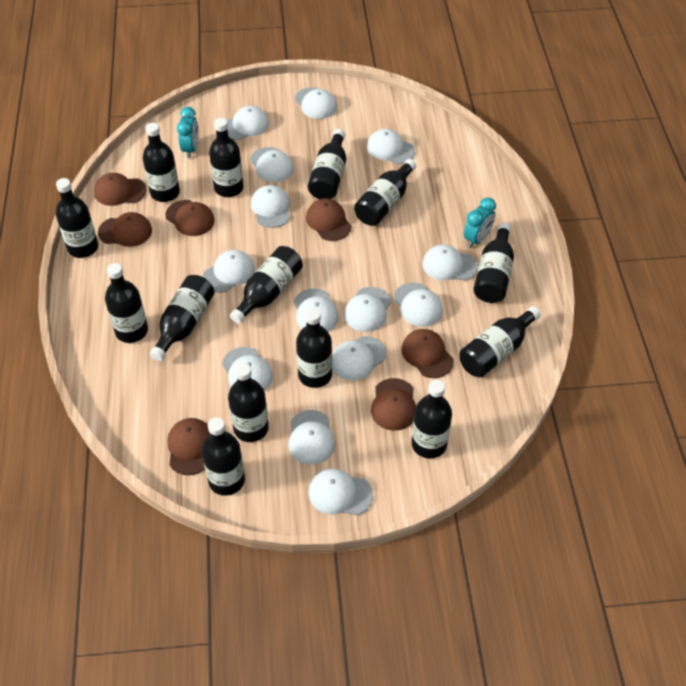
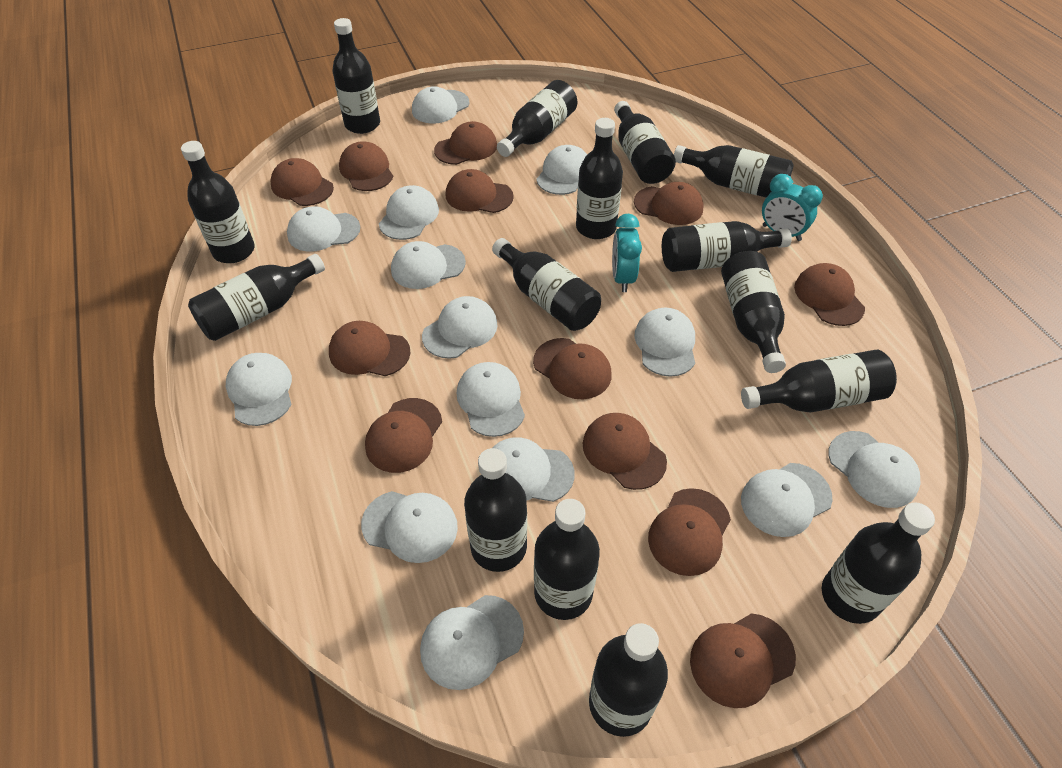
black bottle: [56,178,98,258] [105,263,148,343] [143,123,180,202] [150,275,215,361] [202,417,245,496] [209,118,244,197] [228,363,269,442] [230,246,303,324] [296,308,332,388] [308,129,346,199] [354,159,416,226] [412,380,452,459] [459,306,541,377] [473,223,514,303] = 14 -> [181,141,255,263] [188,254,325,341] [332,18,380,134] [464,448,527,572] [492,238,601,331] [497,80,577,157] [534,499,600,620] [576,118,623,239] [589,623,668,737] [614,101,676,184] [662,221,792,272] [674,145,794,197] [721,251,786,373] [741,350,897,413] [822,502,935,624] = 15
brown cap: [94,173,146,206] [98,212,152,247] [165,200,215,236] [167,418,210,475] [306,198,352,241] [371,378,416,431] [402,329,454,378] = 7 -> [271,158,334,206] [329,321,410,376] [339,141,393,191] [365,398,442,473] [434,121,497,165] [445,169,514,213] [533,338,612,399] [582,413,667,490] [634,182,704,225] [648,488,731,576] [690,613,796,708] [794,263,865,326] = 12

